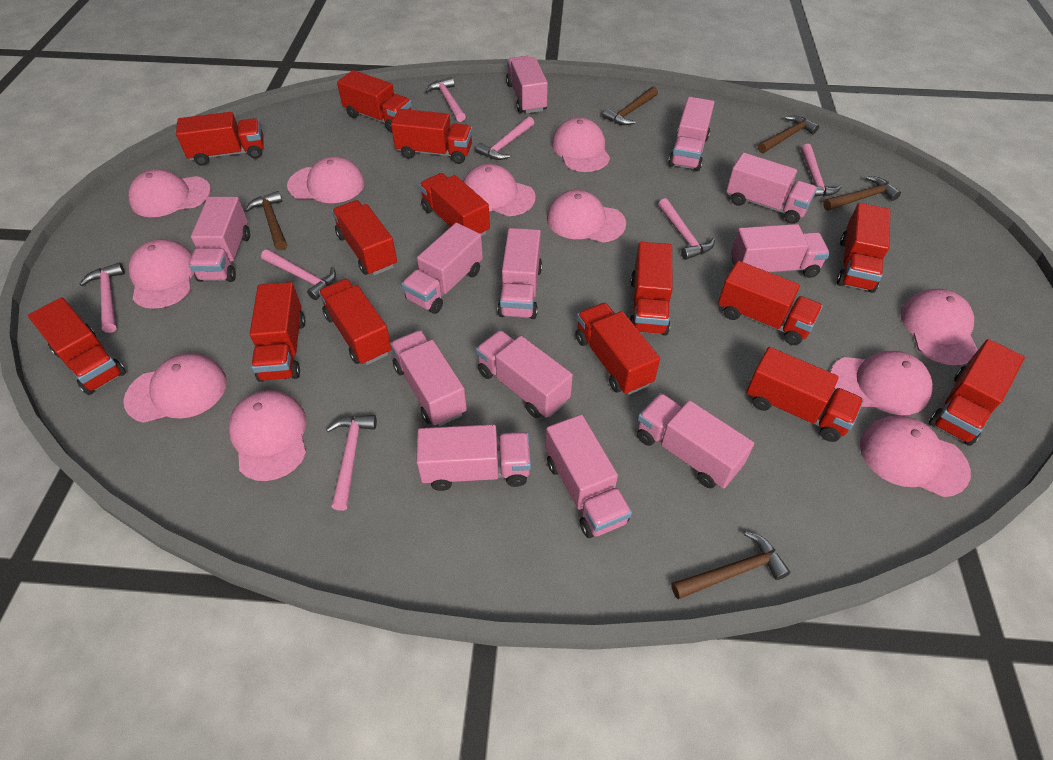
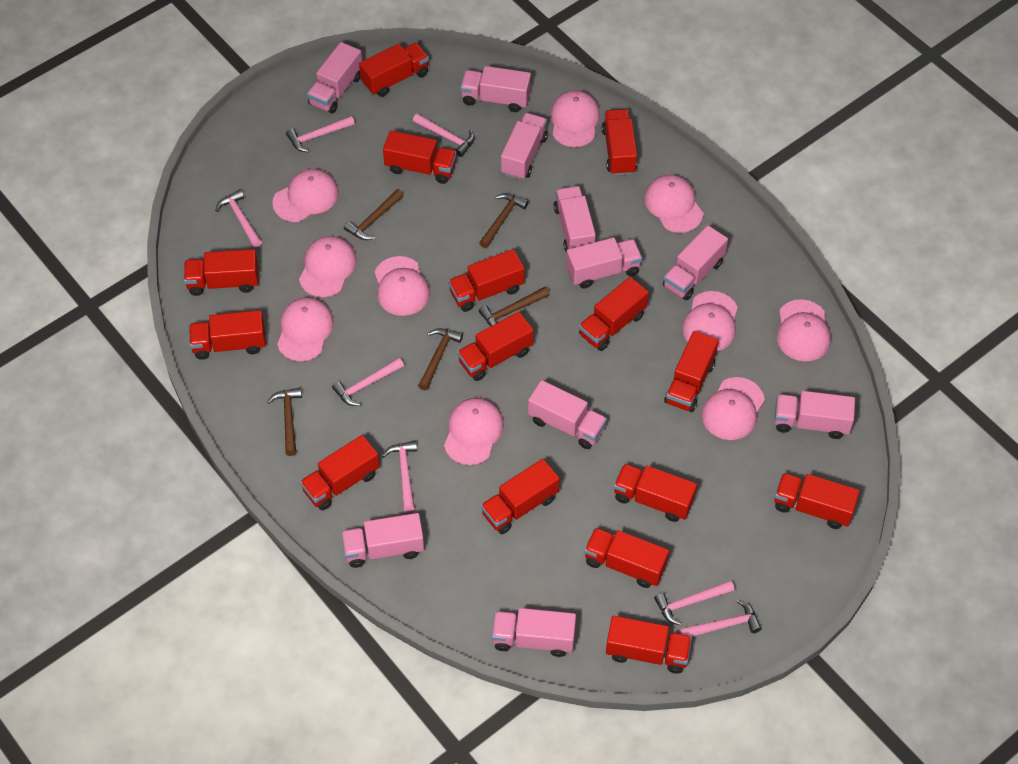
pink cap: [123,354,227,423] [128,170,211,217] [129,239,194,309] [228,390,306,481] [287,157,365,203] [463,164,536,216] [547,190,626,243] [552,117,610,172] [831,351,933,415] [860,415,971,497] [900,289,978,365] = 11 -> [272,169,339,222] [277,297,334,361] [299,236,357,297] [374,256,430,316] [444,398,504,465] [550,90,600,147] [644,175,704,233] [682,291,738,351] [702,377,765,440] [777,299,831,361] = 10
pink truck: [189,197,250,282] [390,330,467,426] [401,223,483,314] [416,424,531,491] [476,330,573,418] [498,228,542,319] [506,56,548,114] [546,414,632,538] [637,393,754,488] [668,97,715,171] [726,152,817,224] [731,224,830,278] = 12 -> [307,42,362,114] [341,513,424,568] [460,66,531,112] [492,608,576,657] [501,113,548,180] [528,380,607,449] [554,186,596,252] [566,237,642,289] [663,225,728,300] [774,391,855,439] = 10
red truck: [28,297,126,395] [176,112,264,166] [250,282,306,382] [319,279,392,365] [332,200,397,276] [337,70,412,133] [391,109,472,164] [419,173,490,237] [575,303,660,395] [630,242,673,336] [718,261,823,345] [746,347,864,442] [837,203,890,293] [929,339,1025,446] = 14 -> [184,249,258,296] [189,310,266,360] [300,435,380,510] [359,43,429,97] [383,130,457,184] [448,249,524,312] [457,312,533,381] [481,459,560,534] [579,277,649,351] [584,528,669,588] [602,109,637,175] [606,616,692,674] [614,464,697,522] [664,331,719,412] [774,473,860,529] = 15

